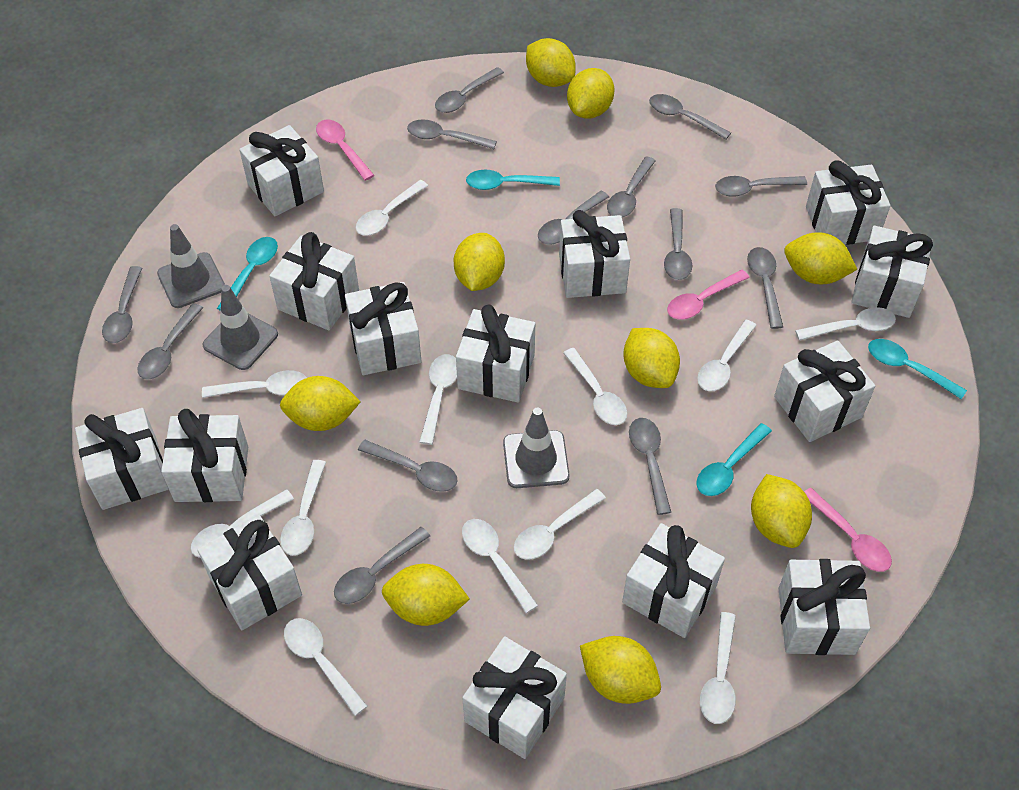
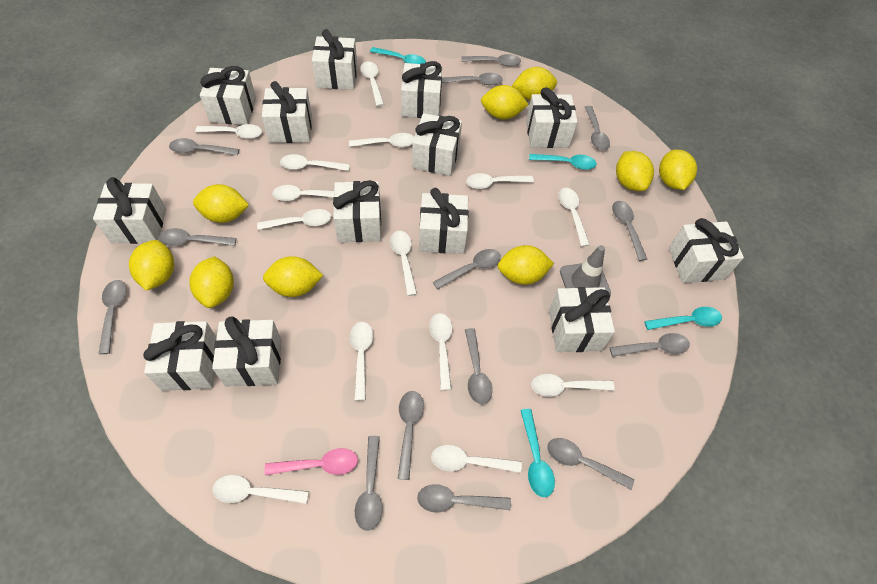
grey spoon: [102,266,142,343] [137,303,203,379] [334,527,430,604] [358,440,458,492] [407,119,497,149] [435,67,504,113] [538,191,609,245] [607,156,656,218] [629,418,671,515] [649,94,731,140] [664,208,692,280] [715,176,807,197] [747,247,783,329] = 13 -> [98,280,127,354] [158,228,237,246] [169,138,239,156] [355,436,382,531] [397,391,424,480] [417,484,511,513] [433,249,501,290] [442,73,503,85] [461,54,521,67] [465,328,492,404] [547,438,634,490] [585,106,610,150] [610,333,690,357] [612,201,647,261] = 14
grey traffic cone: [157,224,225,308] [202,285,278,370] [503,407,570,488] = 3 -> [560,245,611,295] = 1
pink spoon: [316,120,374,181] [667,270,750,320] [804,488,892,572] = 3 -> [265,448,358,475] = 1
white gift: [75,408,169,510] [161,409,248,502] [197,515,302,630] [239,125,324,216] [269,232,359,331] [345,282,421,375] [456,304,535,403] [462,636,567,759] [559,210,630,298] [622,523,725,638] [774,340,875,442] [778,559,870,655] [806,160,891,245] [851,226,933,318] = 14 -> [93,177,166,244] [143,321,217,391] [200,66,256,125] [212,317,282,386] [262,81,312,143] [312,29,357,90] [333,180,381,242] [401,61,442,118] [412,113,462,176] [419,188,469,254] [526,87,578,148] [549,287,615,352] [669,218,744,283] = 13
white spoon: [191,489,294,558] [202,370,307,398] [280,460,326,556] [284,618,367,716] [356,180,428,236] [419,354,457,445] [462,519,538,613] [514,489,606,560] [563,348,627,425] [697,320,757,391] [700,612,736,724] [795,307,896,341] = 12 -> [195,124,262,139] [212,475,309,504] [257,209,331,230] [272,185,334,201] [280,154,350,171] [349,133,414,147] [350,322,373,401] [360,61,384,106] [390,231,417,296] [429,313,452,390] [431,445,522,473] [466,173,534,189] [531,374,615,397] [558,188,590,247] = 14

